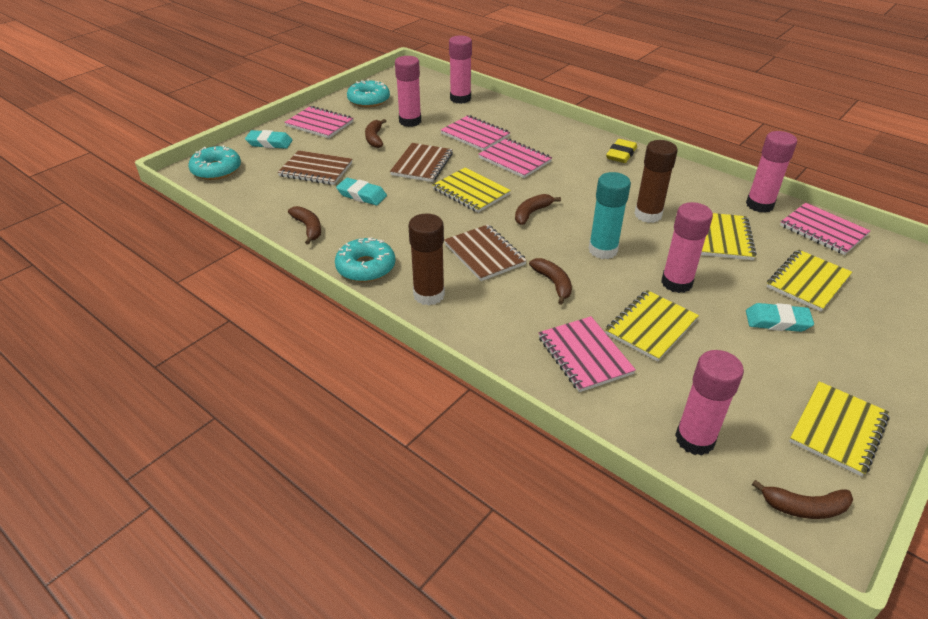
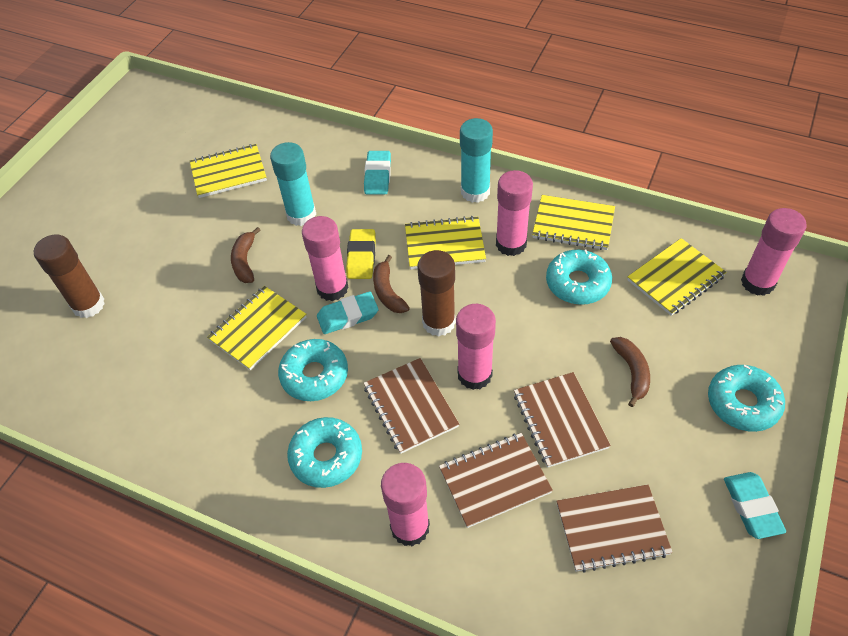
brown banana: [288,206,321,245] [365,119,386,148] [515,194,561,225] [529,258,572,305] [752,480,853,519] = 5 -> [231,227,260,283] [373,255,410,313] [610,337,650,407] = 3
brown notebook: [277,150,352,185] [390,143,453,182] [444,225,527,281] = 3 -> [363,358,459,454] [439,433,553,528] [514,372,611,468] [556,484,673,572] = 4
pink notebook: [284,106,354,138] [441,115,510,151] [478,138,552,178] [538,316,636,392] [780,203,870,255] = 5 -> none = 0
turquoise donut: [189,145,241,180] [335,237,395,282] [347,79,390,108] = 3 -> [278,339,348,401] [287,417,362,488] [546,250,612,305] [708,365,785,432] = 4
turquoise glue stick: [588,172,631,259] = 1 -> [270,142,316,226] [460,118,493,203] = 2

